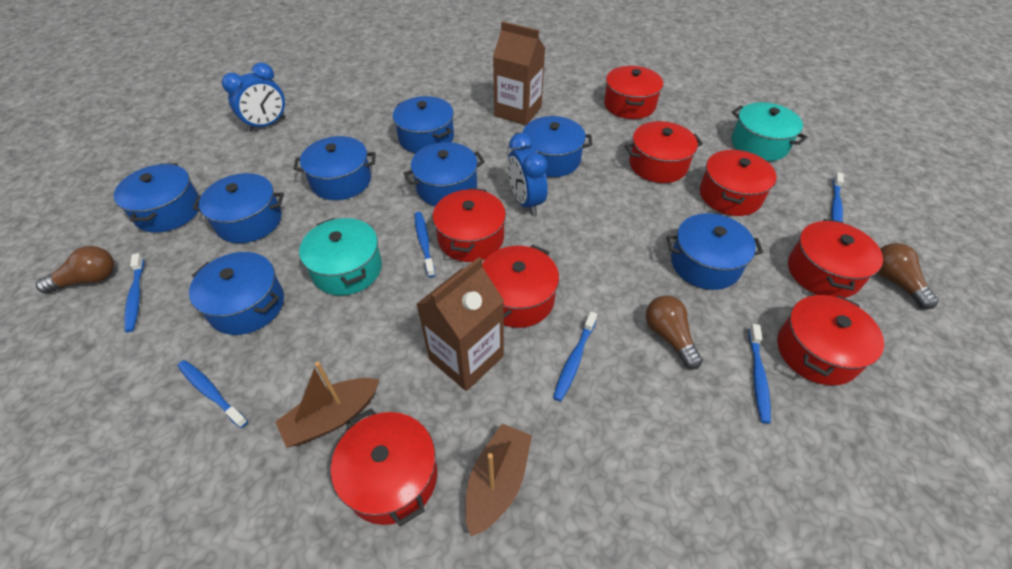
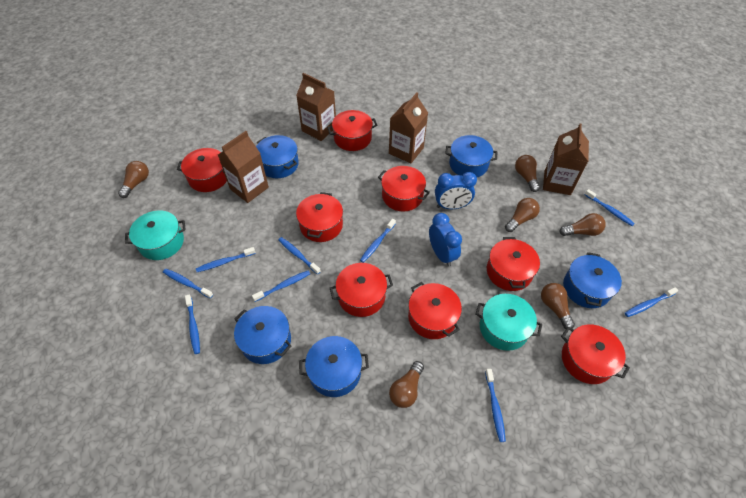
blue pot: [114,163,199,233] [189,252,284,335] [192,173,284,243] [293,136,376,200] [393,96,454,153] [404,142,485,206] [516,116,592,177] [667,213,763,290] = 8 -> [234,306,292,364] [256,135,299,178] [299,336,369,397] [445,135,497,177] [563,252,622,308] = 5
blue toothbrush: [124,253,144,332] [178,360,248,428] [415,212,435,277] [553,312,597,402] [749,324,771,424] [831,172,844,222] = 6 -> [163,269,213,298] [185,295,200,354] [196,247,256,272] [252,270,310,302] [278,237,321,274] [360,219,396,263] [485,369,506,442] [585,189,635,226] [625,287,679,317] = 9
brown boat: [275,362,379,448] [465,424,532,537] = 2 -> none = 0
brown carton: [416,257,504,391] [493,21,545,125] = 2 -> [218,131,269,203] [296,73,336,141] [389,93,428,163] [543,124,589,195] = 4
brown light bulb: [36,246,114,294] [646,296,703,369] [877,243,939,309] = 3 -> [118,161,149,198] [389,361,424,408] [505,198,540,232] [515,155,540,192] [541,283,575,329] [559,213,606,236] = 6

